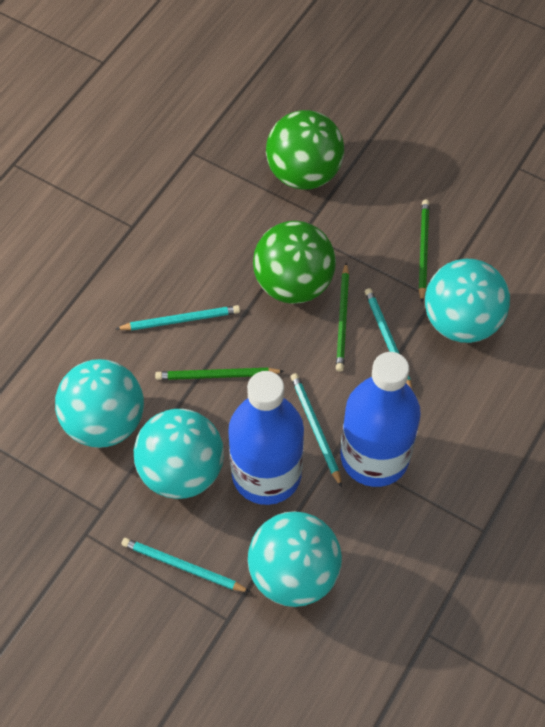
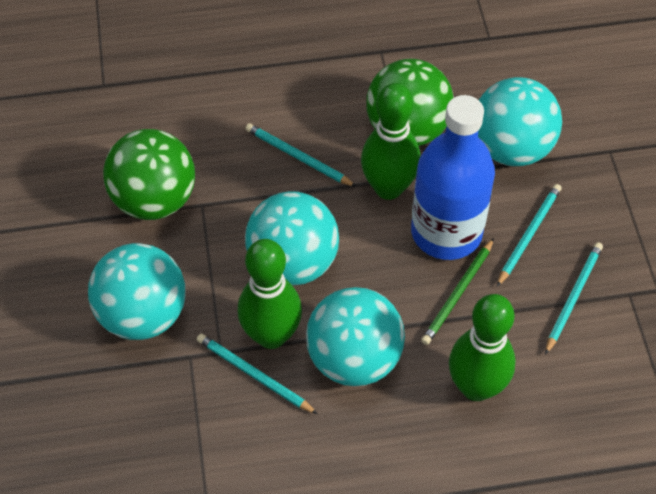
blue bottle: [228,371,304,505] [340,352,421,487] = 2 -> [411,95,495,260] = 1
green bowling pin: none = 0 -> [238,239,302,349] [361,83,420,200] [449,294,516,401] = 3
green pencil: [155,368,284,380] [336,263,349,372] [418,200,429,302] = 3 -> [421,238,494,345] = 1

